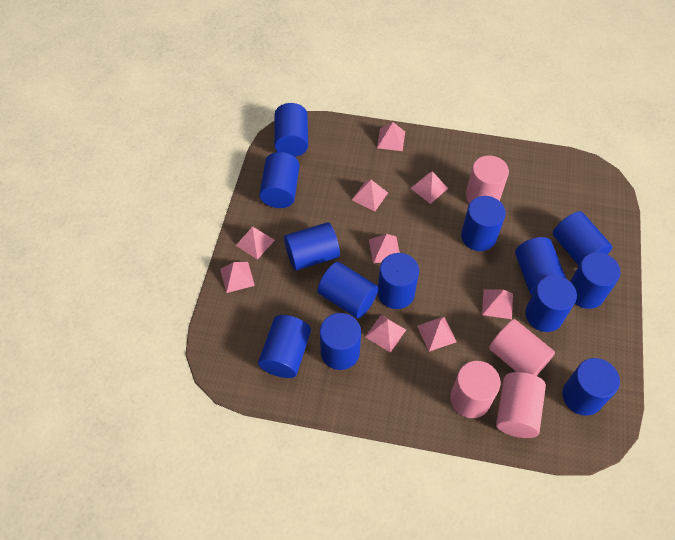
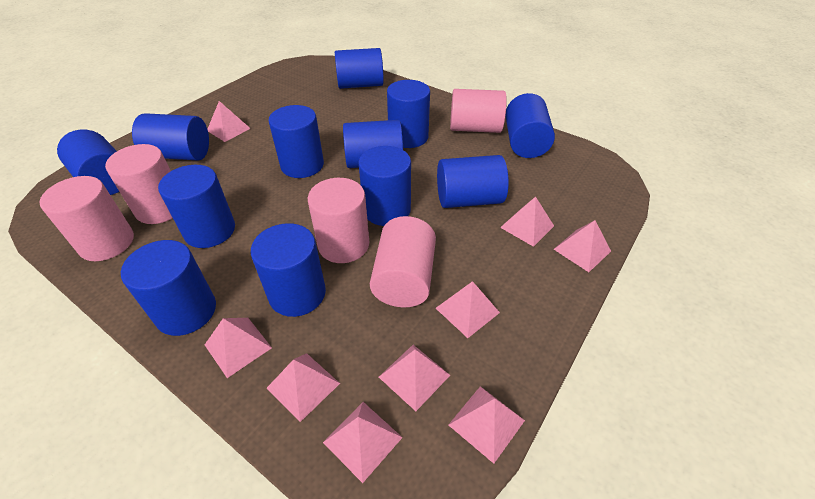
blue cylinder: [258,315,311,378] [259,152,300,208] [274,103,308,157] [284,222,340,271] [318,262,378,319] [320,313,361,370] [378,253,419,309] [461,196,506,251] [515,237,566,295] [525,275,577,332] [553,211,612,266] [562,358,620,416] [570,252,621,309] = 13 -> [57,130,119,195] [121,240,216,336] [132,113,209,161] [158,165,235,248] [251,223,326,317] [269,105,324,178] [335,48,384,89] [343,120,403,168] [358,146,411,226] [387,80,430,148] [437,155,509,208] [506,93,555,158] = 12
pink cylinder: [450,361,501,418] [466,155,509,204] [489,319,555,376] [496,372,546,438] = 4 -> [39,176,134,261] [105,144,172,224] [308,178,369,263] [370,216,436,307] [450,89,507,133] = 5

